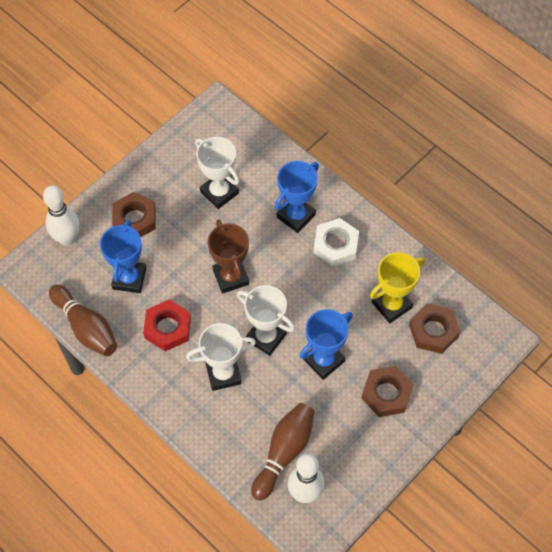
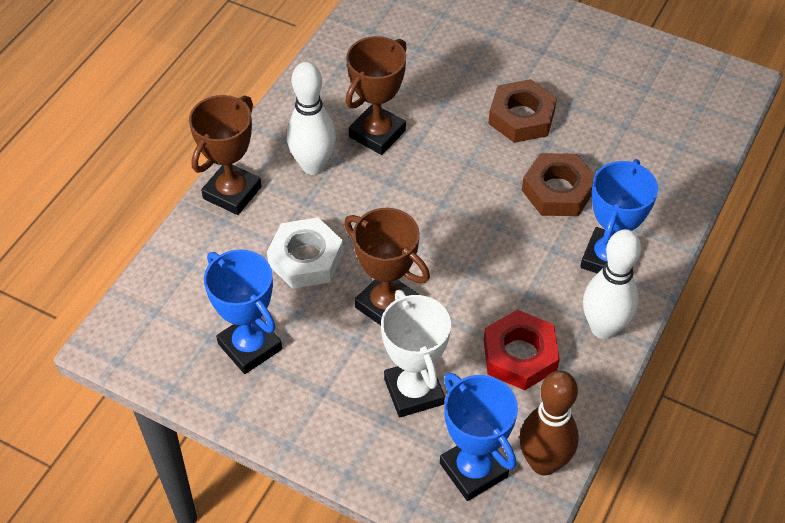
brown bowling pin: [49,285,117,356] [251,403,315,501] = 2 -> [519,371,579,475] = 1
brown nut: [112,192,156,237] [361,366,413,417] [409,303,461,354] = 3 -> [488,79,557,143] [522,153,595,216] = 2
brown trophy: [208,219,249,294] = 1 -> [189,95,262,215] [344,208,430,325] [346,36,407,155] = 3
white trophy: [186,323,256,391] [195,137,239,209] [237,285,295,356] = 3 -> [381,290,451,417] = 1
yellow trophy: [370,252,425,323] = 1 -> none = 0

